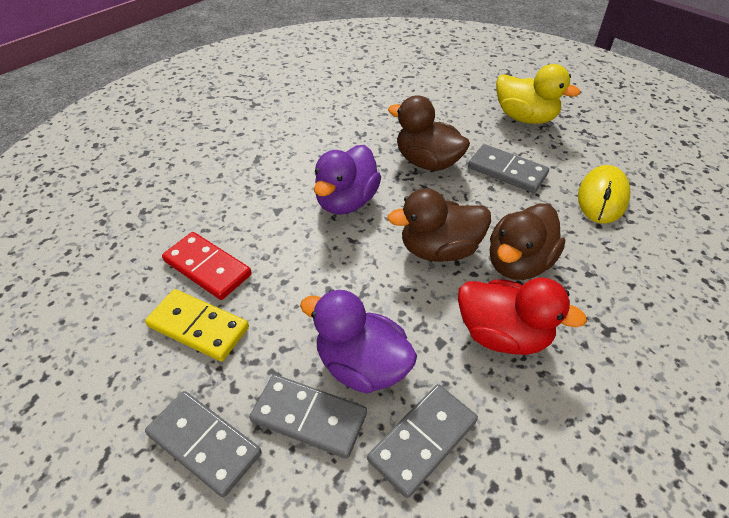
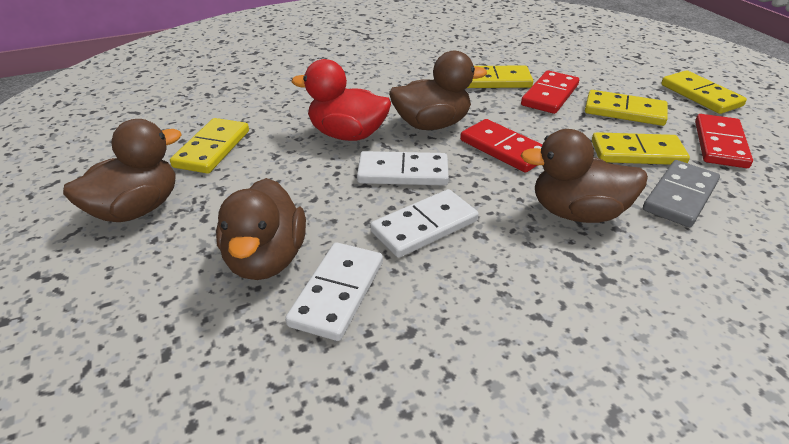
brown duck: [387,189,491,262] [388,95,470,171] [490,203,565,280] = 3 -> [63,119,182,222] [216,178,306,280] [389,51,487,130] [520,129,648,223] = 4
grey domino: [145,391,262,497] [250,374,367,459] [367,384,478,498] [468,144,549,193] = 4 -> [643,160,720,227] = 1
purple duck: [300,289,417,394] [314,145,381,215] = 2 -> none = 0
red domino: [162,232,252,300] = 1 -> [460,119,543,173] [521,70,579,114] [695,114,753,168] = 3
white domino: none = 0 -> [285,242,383,341] [357,151,449,186] [370,189,479,258] = 3
yellow domino: [145,289,249,361] = 1 -> [170,118,249,174] [467,65,533,88] [585,90,667,126] [592,132,690,165] [661,70,747,114] = 5
yellow duck: [496,64,580,124] = 1 -> none = 0
yellow mouse: [578,165,630,224] = 1 -> none = 0

